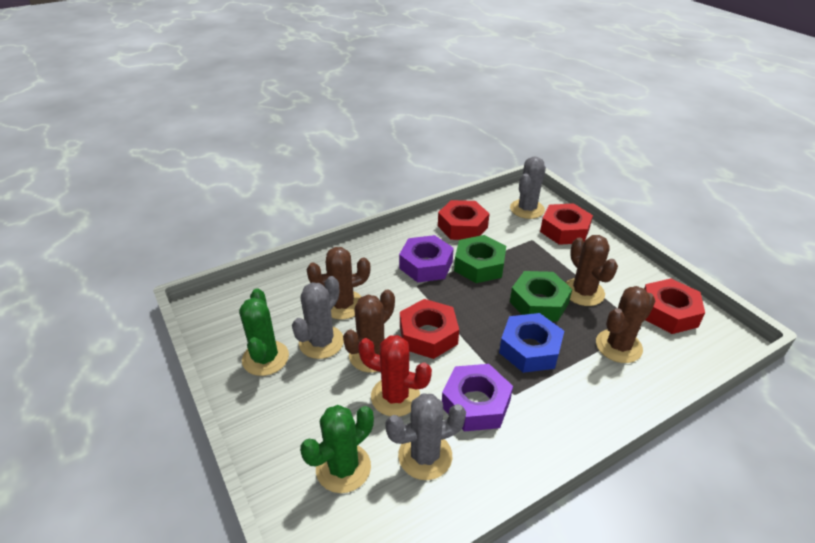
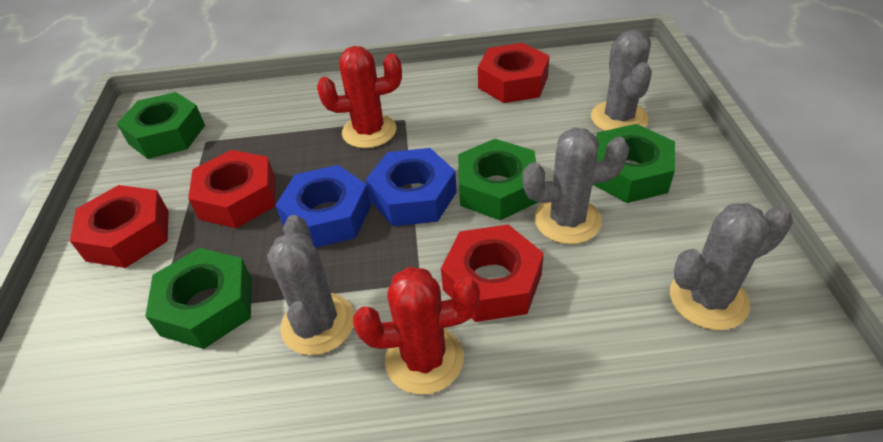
blue nut: [499,313,564,373] = 1 -> [275,165,371,248] [365,148,457,226] = 2
brown cactus: [307,247,370,319] [343,289,395,373] [566,235,618,306] [596,286,655,363] = 4 -> none = 0
green cactus: [239,288,289,376] [300,405,374,493] = 2 -> none = 0
green nut: [454,235,506,283] [510,271,572,322] = 2 -> [117,92,205,159] [145,248,252,349] [458,139,538,220] [592,124,675,203] = 4
grey cactus: [292,276,344,359] [385,393,466,480] [510,157,546,219] = 3 -> [267,215,355,355] [523,127,629,244] [591,29,652,131] [670,203,793,330] = 4
purple nut: [399,235,454,283] [442,364,513,431] = 2 -> none = 0
red cactus: [358,335,432,417] = 1 -> [317,46,402,148] [353,267,480,395] = 2

